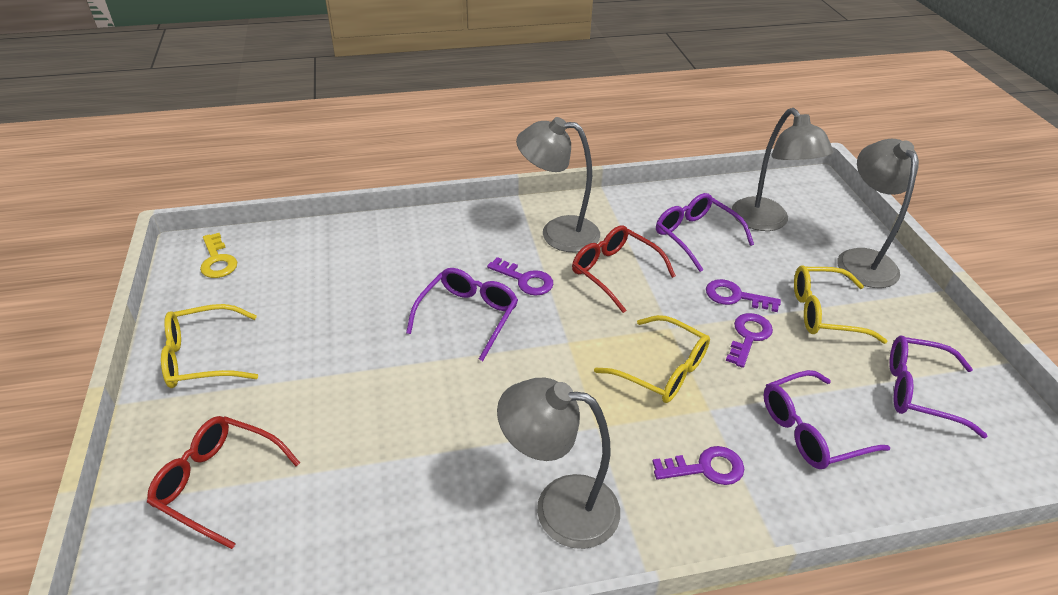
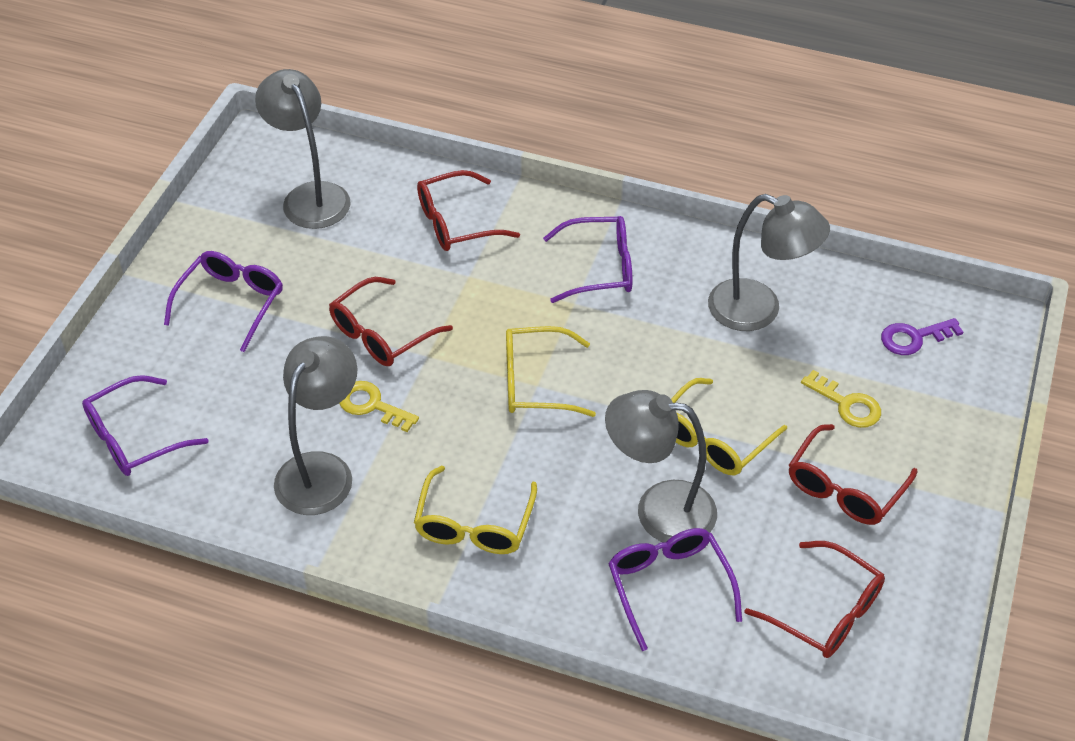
purple key: [487,257,553,296] [652,446,744,485] [706,279,781,312] [726,313,773,368] = 4 -> [881,318,963,355] = 1
red glasses: [147,416,300,549] [572,225,676,313] = 2 -> [329,277,453,366] [417,170,520,251] [745,541,885,658] [789,424,917,525] = 4
yellow key: [200,233,237,278] = 1 -> [339,381,419,432] [801,370,881,428] = 2

